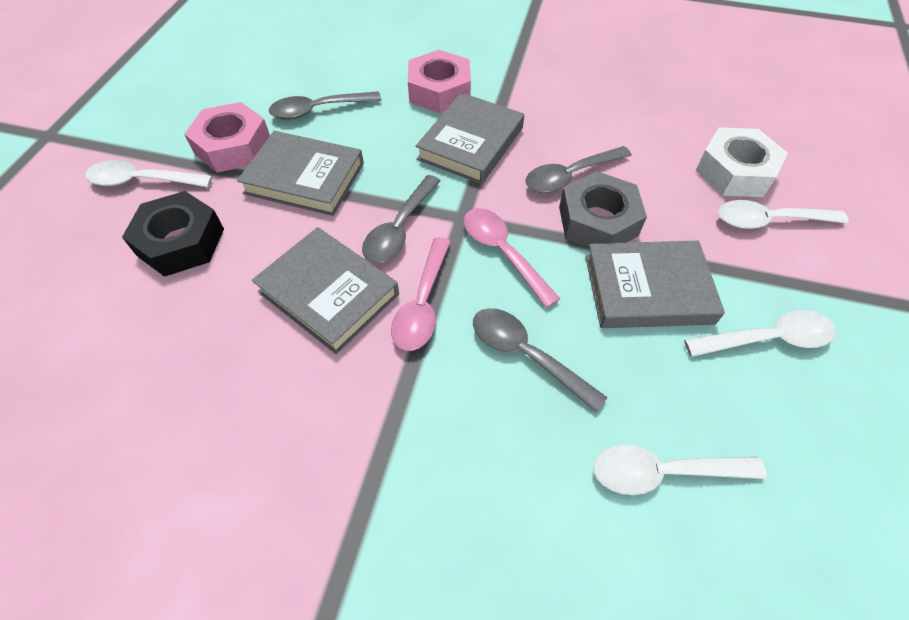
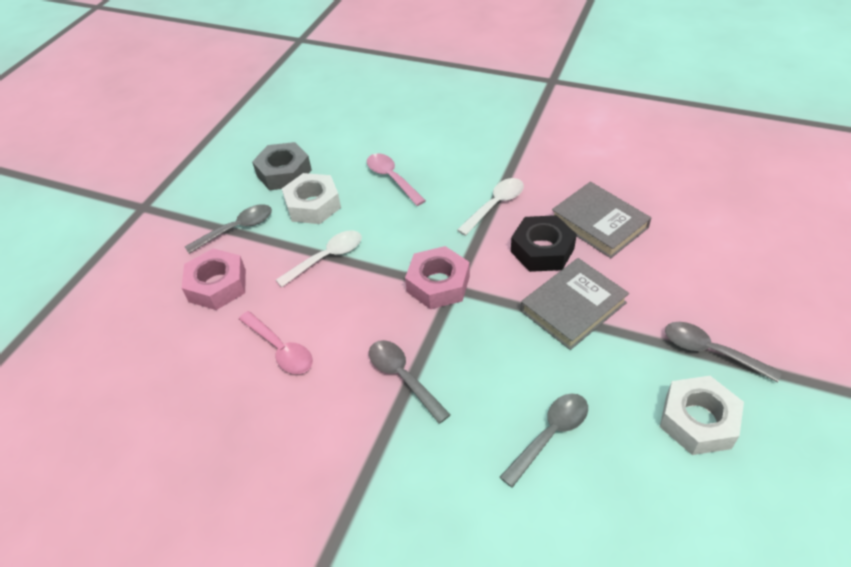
grey book: [237,131,364,216] [252,227,399,354] [416,93,524,184] [585,241,725,328] = 4 -> [521,258,629,350] [552,182,651,258] = 2
white nut: [696,128,788,197] = 1 -> [282,173,341,224] [660,376,744,455] = 2
white spoon: [85,160,212,187] [593,444,767,495] [684,310,836,357] [718,200,849,229] = 4 -> [276,230,362,287] [457,178,524,236] = 2

